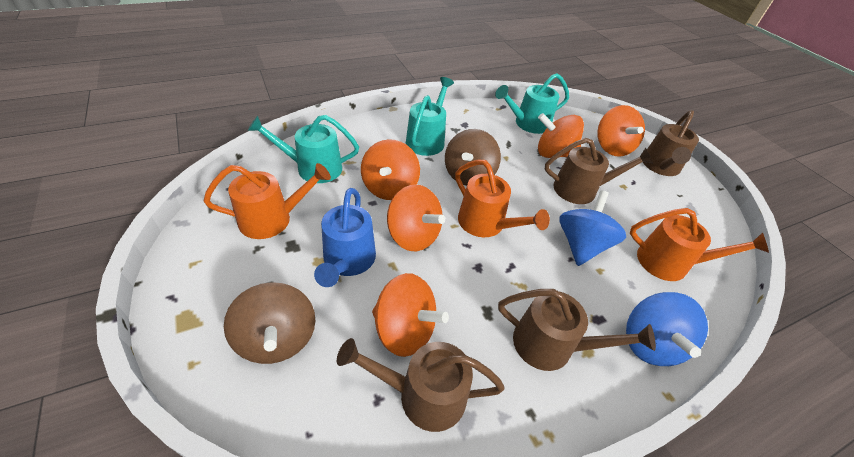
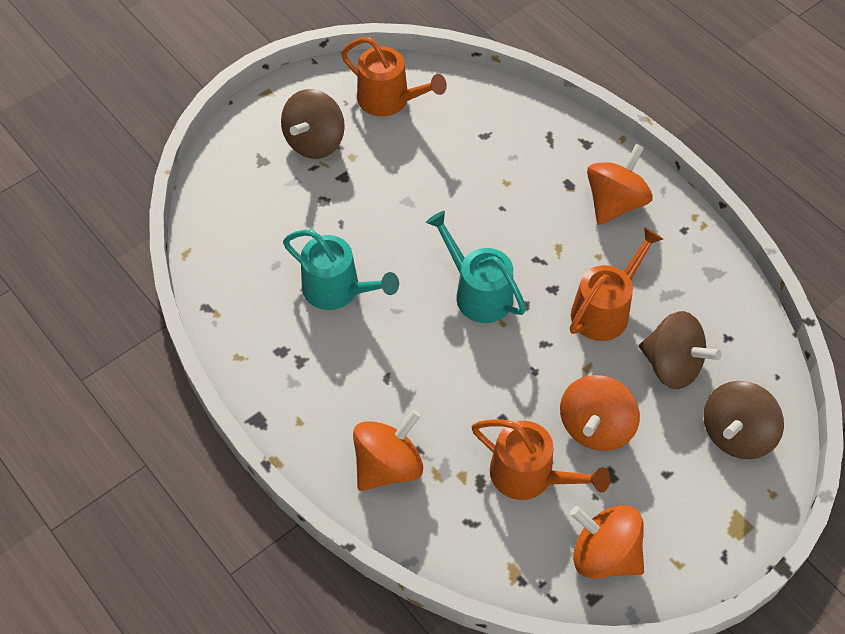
blue spinning top: [560,190,626,266] [626,292,708,366] = 2 -> none = 0
blue watering can: [314,188,376,287] = 1 -> none = 0
brown spinning top: [224,282,315,364] [445,129,501,186] = 2 -> [281,89,345,159] [639,311,722,389] [703,381,784,459] = 3
brown watering can: [337,338,505,432] [498,289,656,371] [545,138,653,204] [643,110,699,176] = 4 -> none = 0
orange spinning top: [361,139,420,200] [372,273,449,357] [387,184,445,251] [538,113,584,158] [597,105,645,157] = 5 -> [353,410,423,491] [560,375,640,451] [570,505,644,579] [587,144,653,225] = 4
turquoise watering can: [248,115,359,183] [406,77,454,156] [495,73,569,134] = 3 -> [283,230,399,310] [426,211,526,323] = 2

